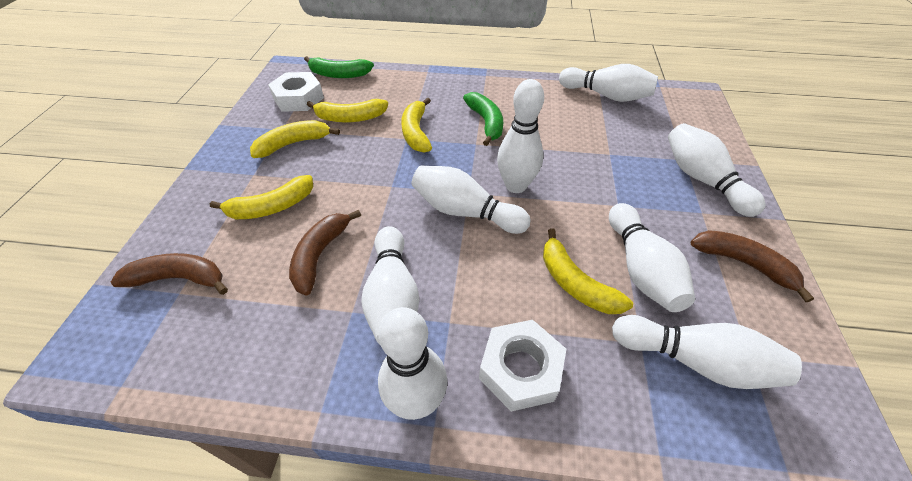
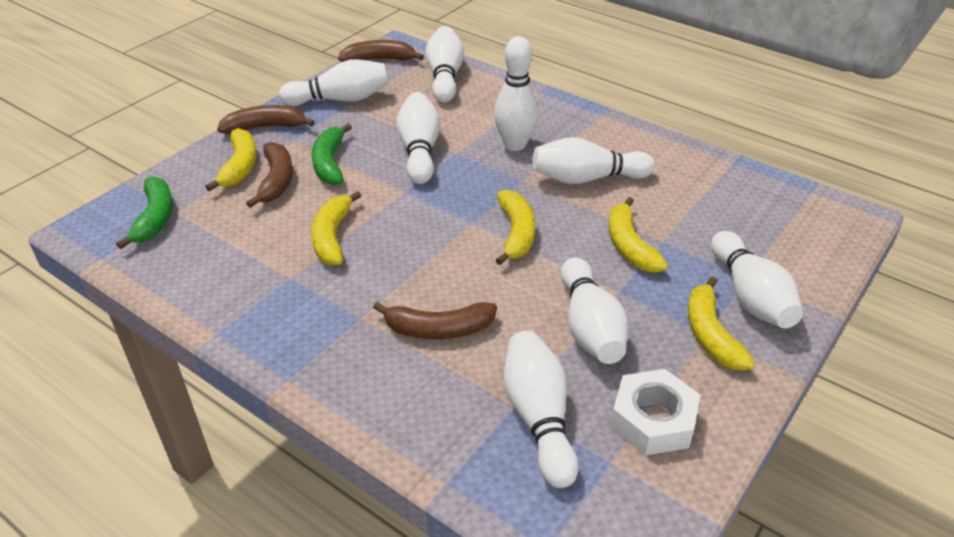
brown banana: [111,253,228,295] [289,210,361,295] [690,230,814,302] = 3 -> [217,105,315,134] [246,142,293,208] [338,40,424,62] [373,302,497,339] = 4
white nut: [268,72,324,112] [479,320,566,412] = 2 -> [610,369,700,456] = 1

